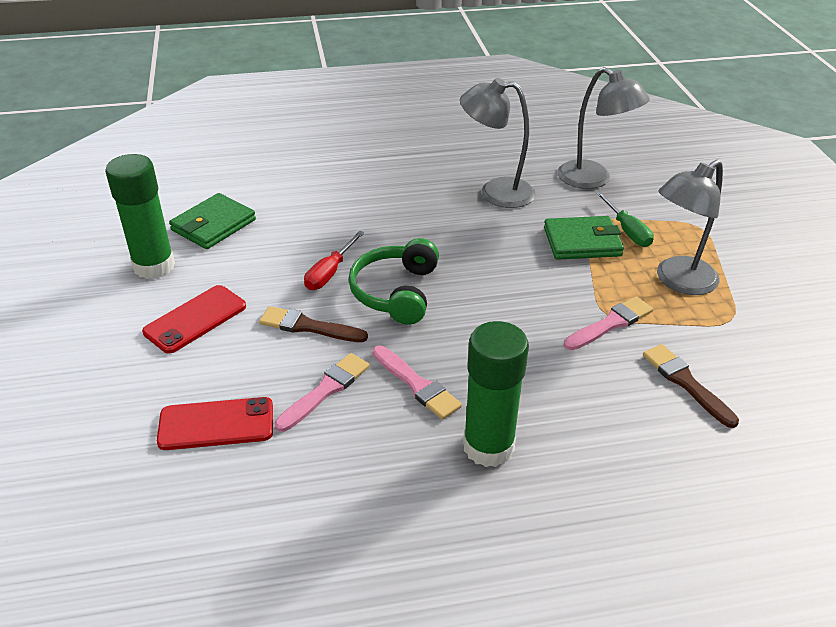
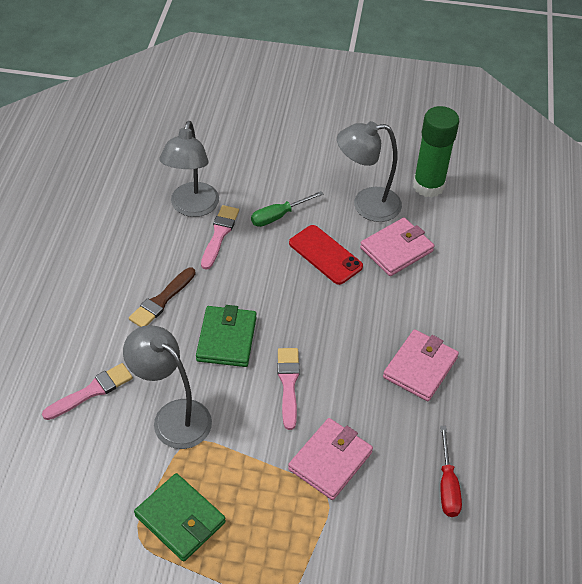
brown brush: [259,306,368,342] [643,344,739,428] = 2 -> [129,267,196,327] = 1
green glue stick: [105,154,175,279] [463,321,529,467] = 2 -> [413,106,459,197] = 1
green headphones: [348,238,439,325] = 1 -> none = 0
pink wallet: none = 0 -> [288,418,373,500] [360,218,434,276] [383,329,459,401] = 3
red phone: [142,285,246,354] [157,397,273,450] = 2 -> [289,225,363,285] = 1

